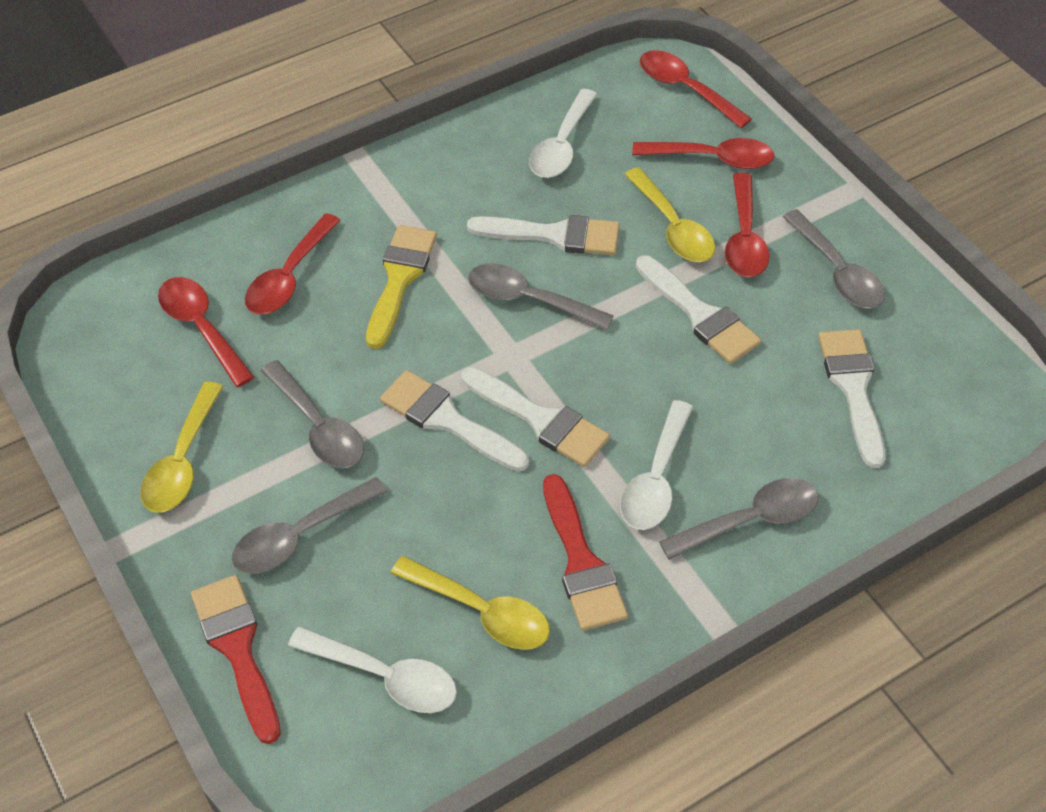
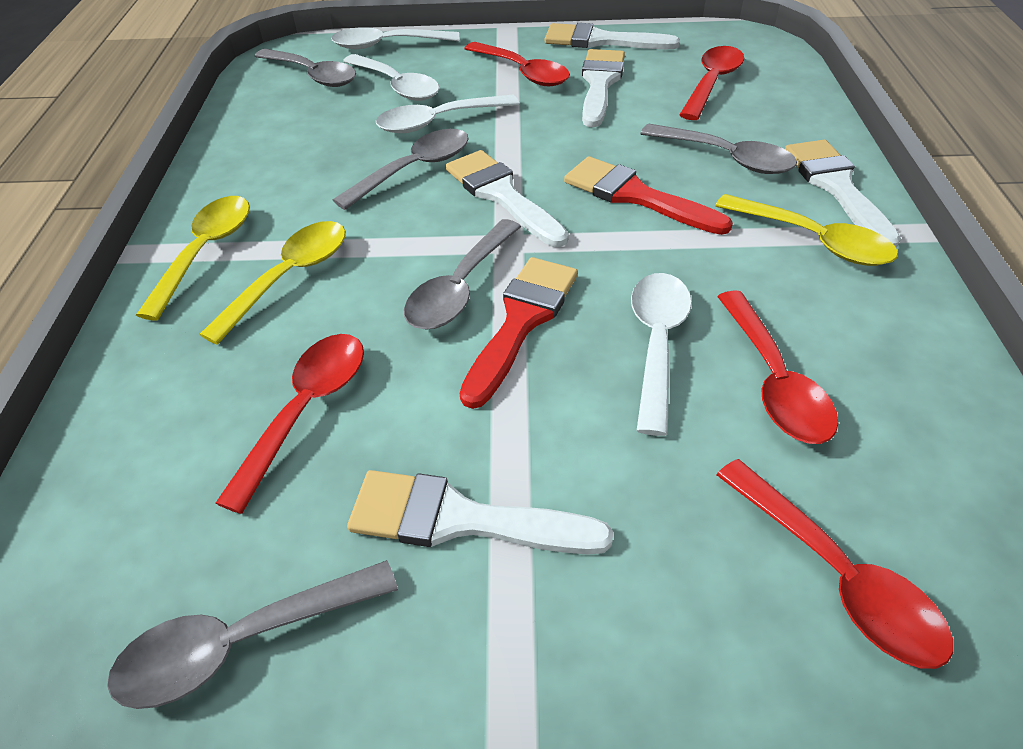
white spoon: [288,626,457,713] [529,89,597,178] [620,400,693,530] = 3 -> [331,27,459,49] [343,54,440,101] [376,95,519,133] [631,273,692,436] = 4
yellow brush: [366,225,437,349] = 1 -> none = 0

